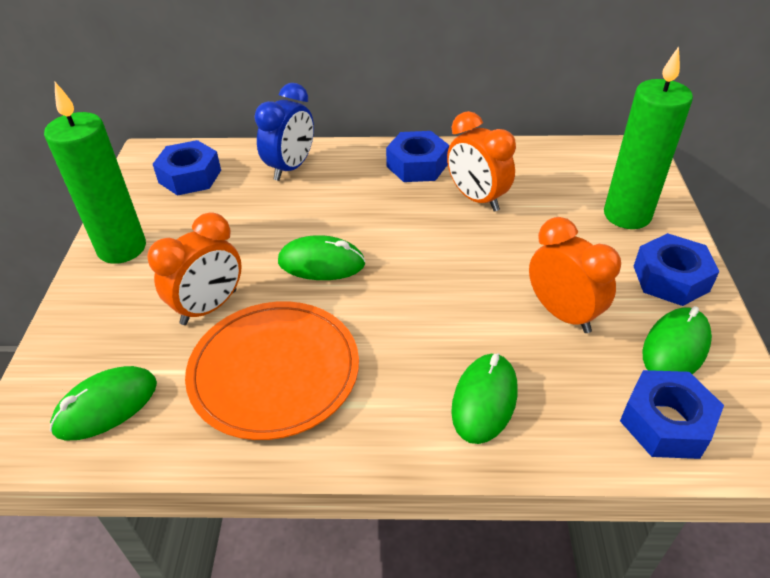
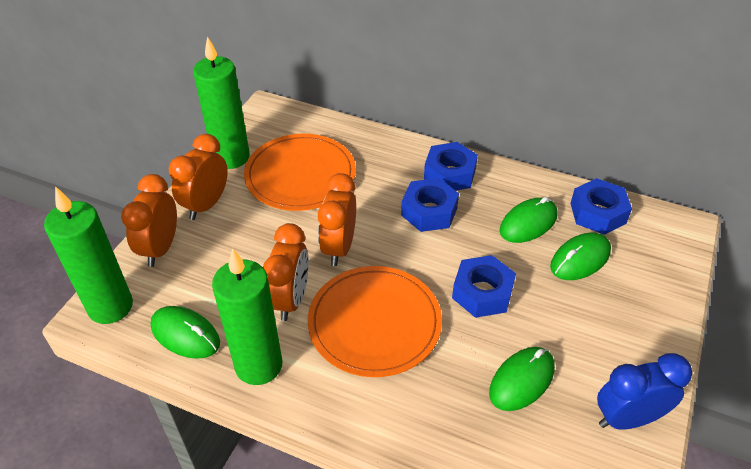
green candle: [44,82,146,264] [604,46,693,229] = 2 -> [44,186,133,324] [193,36,250,169] [212,248,282,385] = 3
orange clock: [147,212,242,325] [447,111,516,211] [529,217,621,333] = 3 -> [121,174,177,267] [169,134,228,220] [263,223,309,321] [318,173,356,266] = 4
orange plate: [185,301,359,440] = 1 -> [244,134,356,211] [308,266,442,377] = 2

